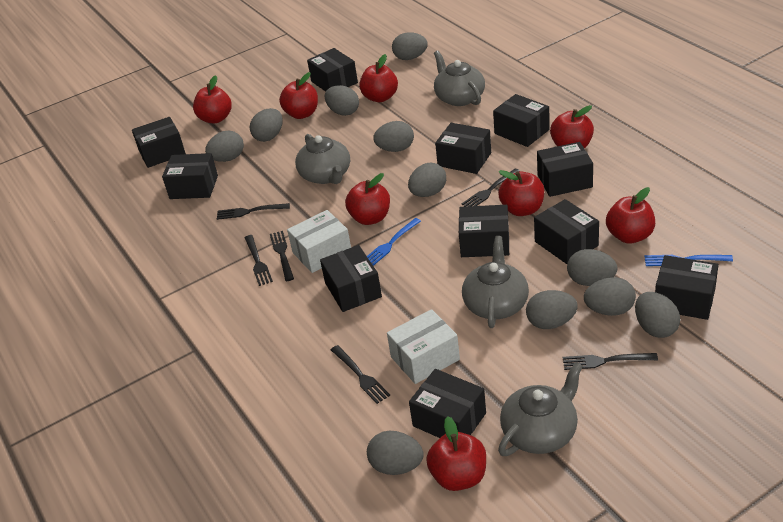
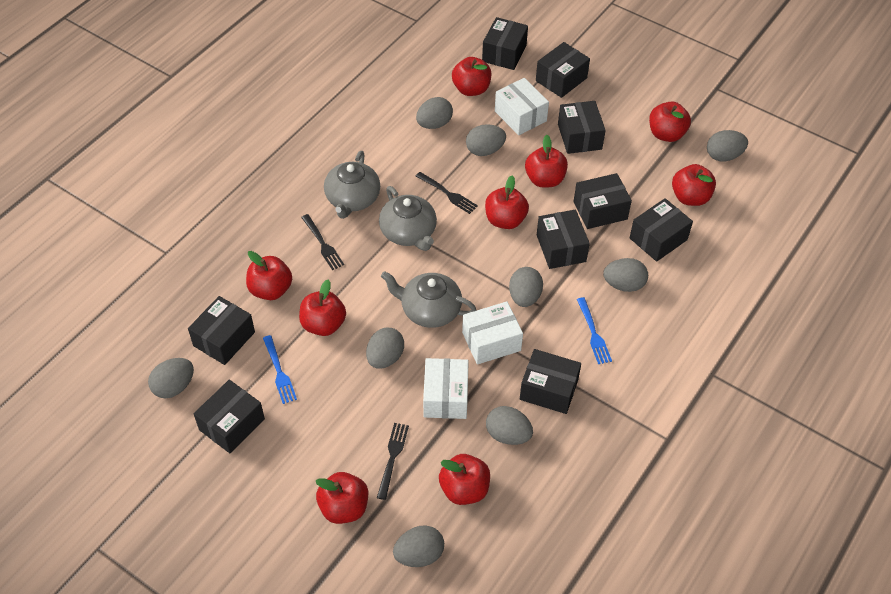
black box: [132,117,186,168] [162,153,218,199] [307,48,358,92] [320,245,382,312] [409,369,486,438] [435,123,491,174] [459,205,509,257] [493,94,550,147] [534,199,599,264] [537,142,593,197] [655,255,718,320] = 11 -> [188,296,255,365] [194,380,265,453] [482,17,528,70] [520,349,581,414] [536,42,590,98] [537,209,590,269] [558,101,606,154] [574,173,632,229] [630,198,693,262] = 9
black fork: [217,203,290,220] [245,235,273,286] [270,231,294,281] [331,345,390,404] [462,169,520,207] [563,353,658,370] = 6 -> [301,214,344,270] [377,423,409,500] [415,172,478,214] = 3
grey egg: [205,131,244,162] [250,108,283,142] [325,85,359,116] [367,431,424,475] [373,121,414,152] [392,32,428,60] [408,163,446,197] [526,290,578,329] [567,249,617,286] [584,277,636,316] [635,292,680,338] = 11 -> [148,358,194,399] [366,327,404,369] [393,525,444,567] [416,97,453,129] [466,124,506,156] [486,406,533,445] [509,267,543,307] [603,258,648,292] [707,130,748,162] = 9
grey teapot: [295,134,350,184] [434,51,485,106] [462,236,529,328] [498,362,583,456] = 4 -> [324,151,380,219] [379,186,437,251] [381,271,476,328] = 3
red apple: [193,75,232,123] [279,72,318,119] [345,173,390,225] [359,54,398,102] [426,416,486,491] [498,170,544,216] [550,105,594,149] [606,187,655,244] = 8 -> [246,251,292,300] [299,280,346,336] [316,472,368,524] [439,454,490,505] [452,57,491,96] [485,175,529,229] [525,135,568,188] [649,102,691,142] [672,164,716,206] = 9
white box: [287,210,351,273] [387,309,460,384] = 2 -> [423,358,469,419] [462,301,523,364] [495,78,549,135] = 3

